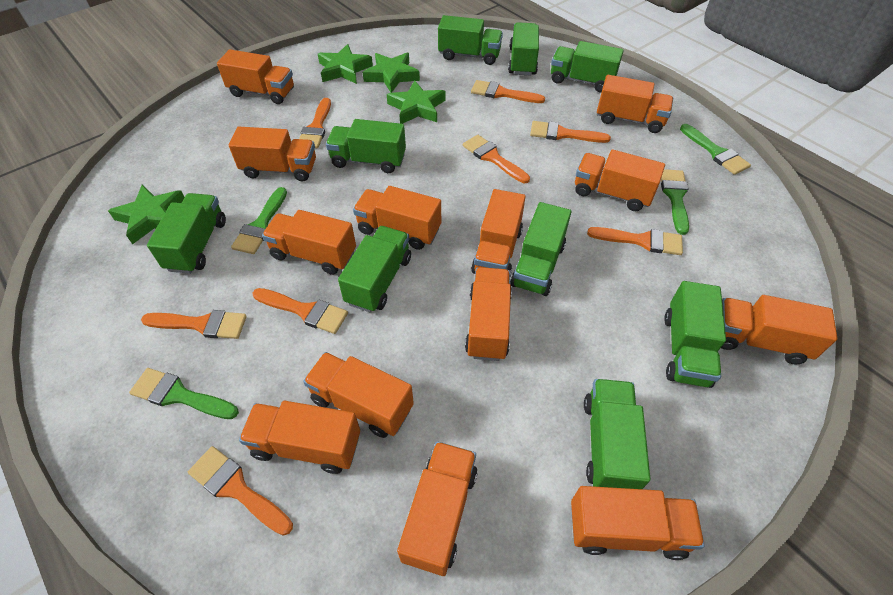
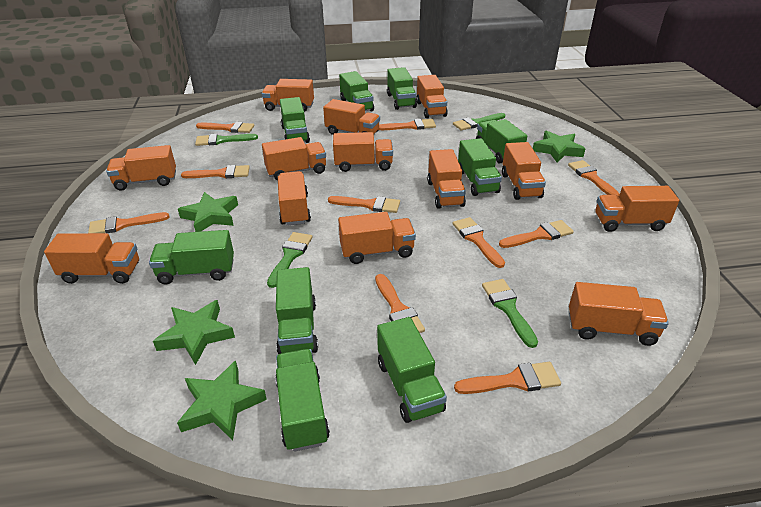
orange brush: [141,310,247,339] [188,446,293,536] [252,288,348,334] [299,98,331,148] [463,135,530,183] [471,80,545,103] [530,121,611,143] [587,227,683,255] = 8 -> [88,212,170,233] [181,165,250,178] [196,122,254,133] [328,196,400,213] [375,274,425,333] [379,119,436,130] [452,217,505,268] [454,362,561,394] [499,220,574,248] [568,160,620,197] = 10

